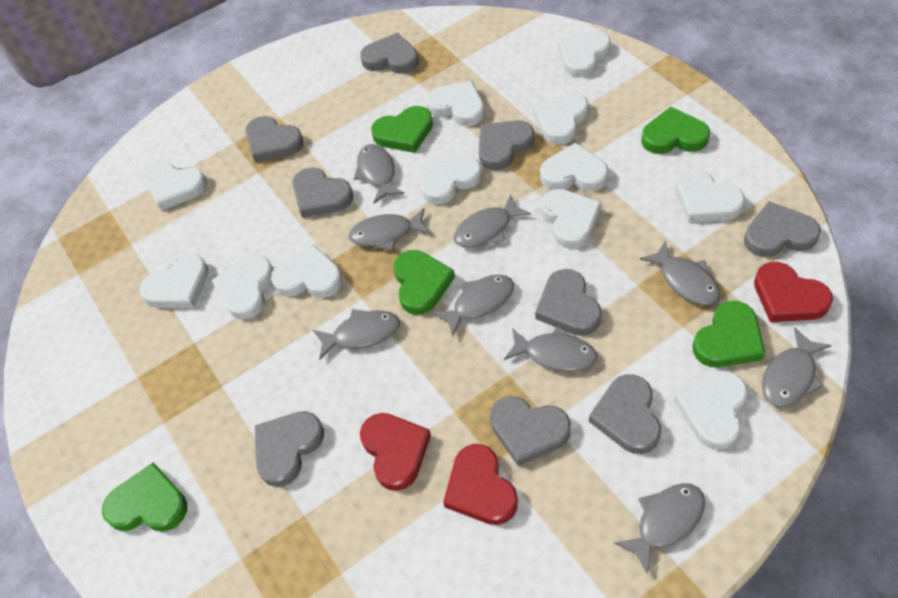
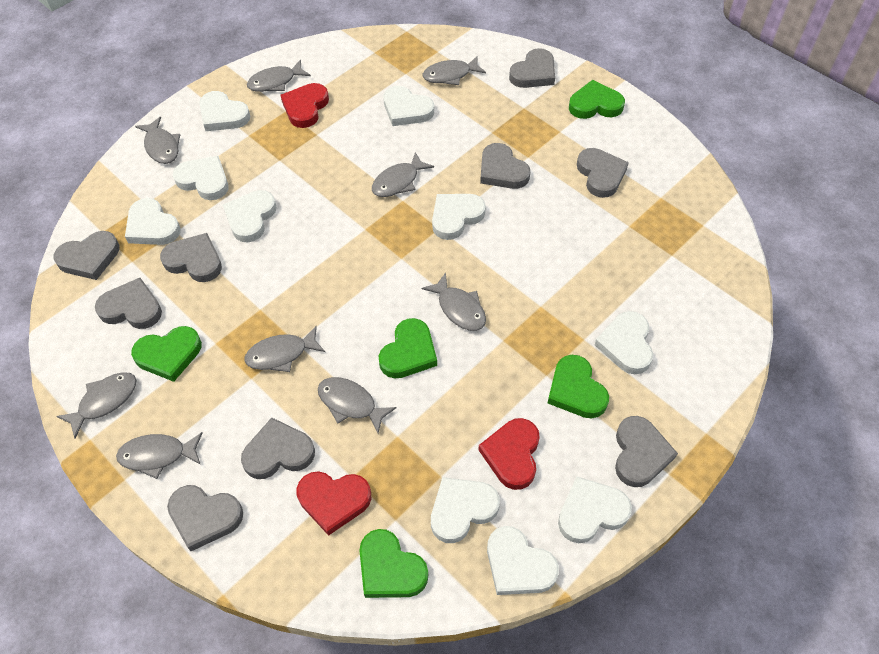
white heart: [139,253,209,308] [143,162,207,211] [212,255,273,320] [271,244,342,298] [421,155,482,205] [426,81,485,126] [533,92,588,145] [540,143,609,191] [541,189,601,249] [558,31,611,77] [674,371,748,450] [676,170,745,223] = 12 -> [125,198,180,245] [173,156,229,200] [199,91,250,131] [223,190,277,242] [383,86,434,126] [431,477,500,543] [432,194,486,240] [487,526,559,595] [558,476,632,543] [595,311,653,374] = 10

